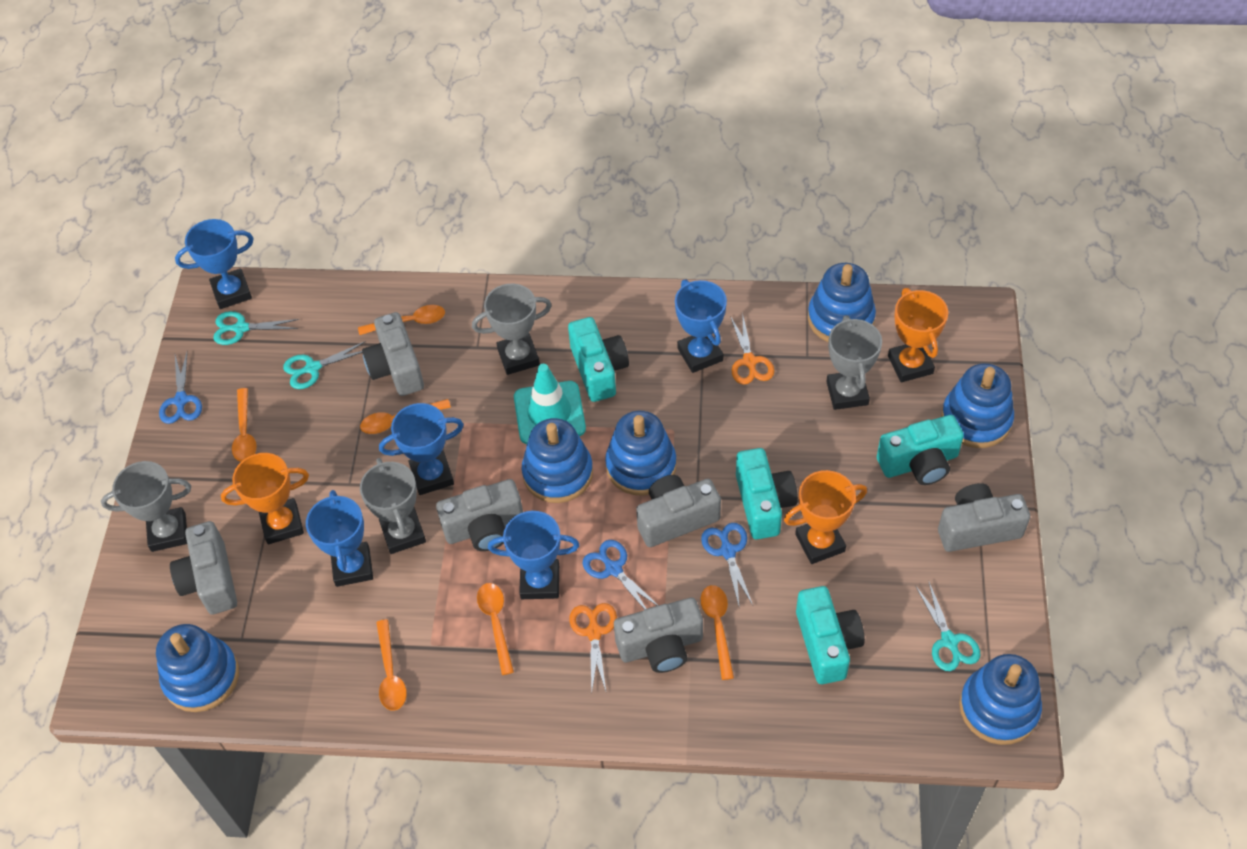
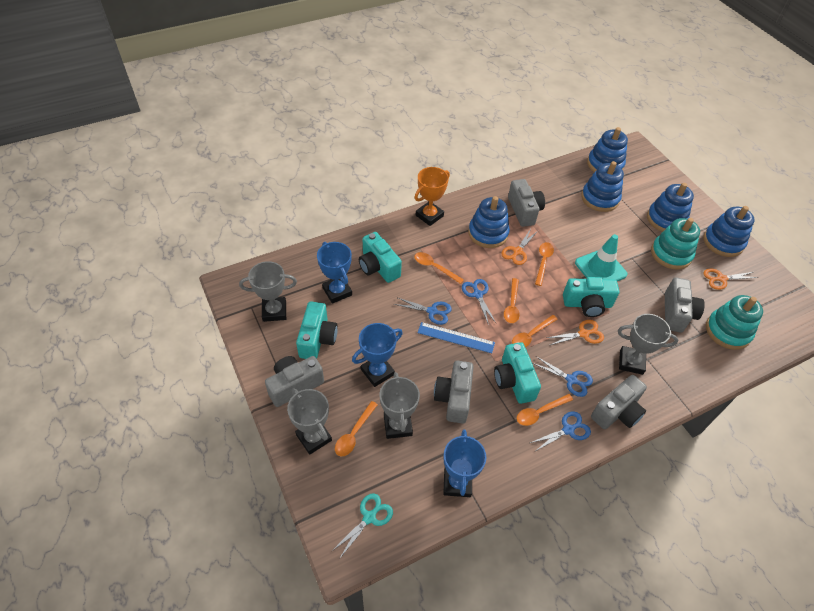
blue ruler: none = 0 -> [418,322,495,353] = 1
blue scissors: [159,353,202,424] [583,540,658,609] [701,523,753,605] = 3 -> [394,297,452,325] [462,279,496,325] [530,412,591,452] [532,356,593,397] = 4
blue stacking toy: [156,624,239,712] [522,418,593,503] [605,411,676,496] [808,263,876,342] [941,363,1014,448] [959,654,1042,745] = 6 -> [468,196,510,248] [581,161,624,212] [587,127,628,172] [647,183,694,232] [703,206,755,257] = 5
blue trophy: [175,219,254,309] [306,490,373,587] [379,403,464,495] [488,511,580,599] [675,280,727,373] = 5 -> [317,242,352,304] [352,323,403,387] [443,429,487,497] = 3
grey camera: [170,521,237,615] [362,312,424,396] [436,479,523,551] [614,597,703,673] [636,475,721,547] [938,483,1030,552] = 6 -> [265,356,324,407] [434,361,474,424] [508,179,545,227] [591,375,647,429] [665,277,705,333] = 5
orange scissors: [569,603,617,691] [730,313,774,385] = 2 -> [501,229,538,265] [546,320,604,345] [703,269,758,290] = 3
orange trophy: [221,453,309,544] [784,470,867,564] [888,288,948,382] = 3 -> [414,167,450,226] = 1
turquoise scissors: [213,311,299,345] [283,341,366,389] [915,582,980,671] = 3 -> [332,493,393,559] = 1
turquoise stacking toy: none = 0 -> [651,218,700,269] [706,295,763,350] = 2

